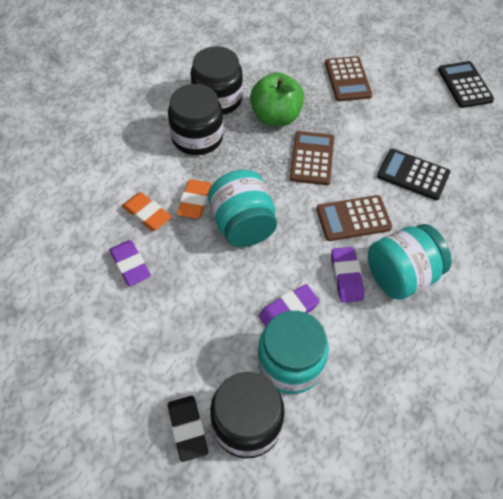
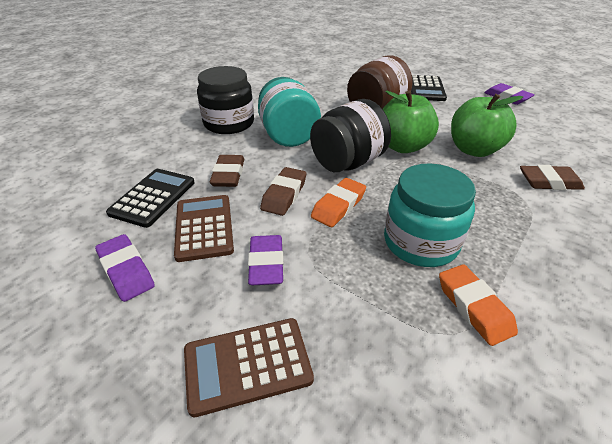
black eraser: [168,396,208,462] = 1 -> none = 0
black jar: [168,84,224,155] [191,46,243,115] [210,372,285,459] = 3 -> [197,66,254,134] [310,99,391,172] = 2
brown calculator: [290,131,334,185] [316,195,392,241] [325,56,372,101] = 3 -> [174,195,234,262] [184,318,314,417] = 2
brown eraser: none = 0 -> [210,155,244,187] [260,167,306,216] [520,165,585,190] = 3
brown jar: none = 0 -> [347,56,412,109] = 1
green apple: [250,73,304,126] = 1 -> [383,90,439,153] [451,94,523,157] = 2
turquoise jar: [208,170,277,247] [258,311,329,394] [368,224,452,300] = 3 -> [258,77,321,147] [384,163,476,267] = 2

